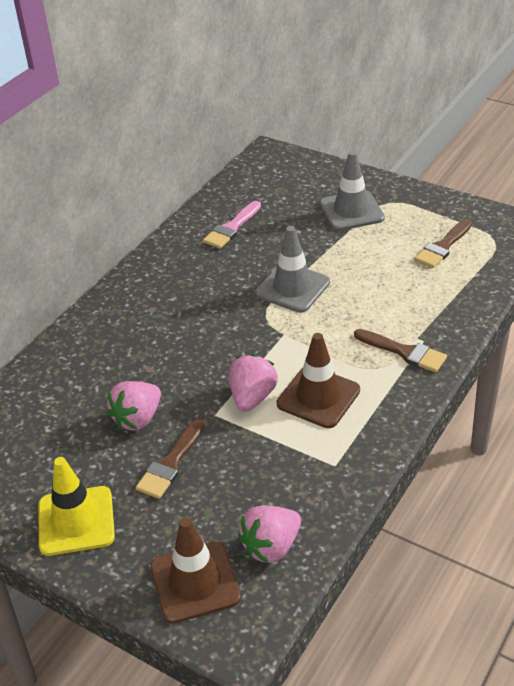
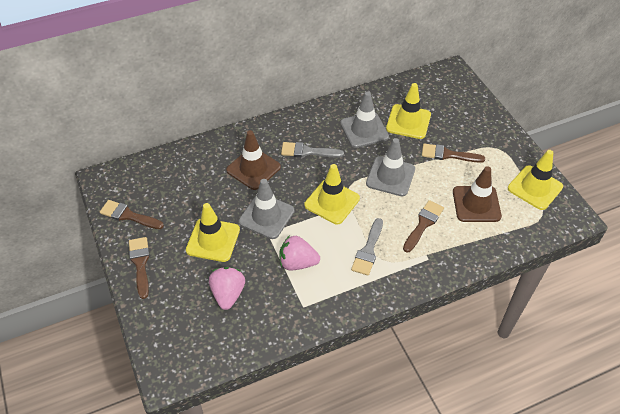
brown brush: [136,419,204,499] [354,329,447,372] [414,219,472,268] = 3 -> [100,200,164,229] [129,237,150,299] [403,200,444,252] [422,144,485,163] = 4
grey brush: none = 0 -> [281,142,344,157] [351,218,383,276] = 2
grey traffic cone: [255,226,330,313] [320,151,385,231] = 2 -> [239,179,294,239] [340,91,389,148] [366,138,415,196] = 3
pink brush: [203,201,261,249] = 1 -> none = 0
pink strawberry: [107,381,161,430] [229,354,278,412] [238,506,301,564] = 3 -> [209,267,245,310] [280,235,320,271] = 2
yellow traffic cone: [38,457,115,556] = 1 -> [186,203,240,262] [304,164,360,224] [386,83,431,139] [508,150,563,210] = 4

